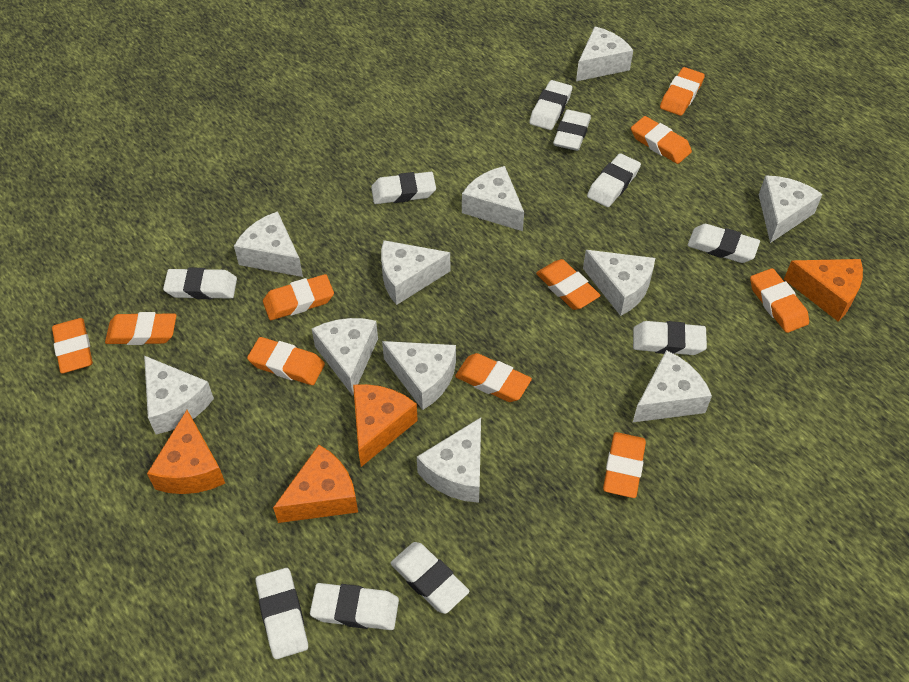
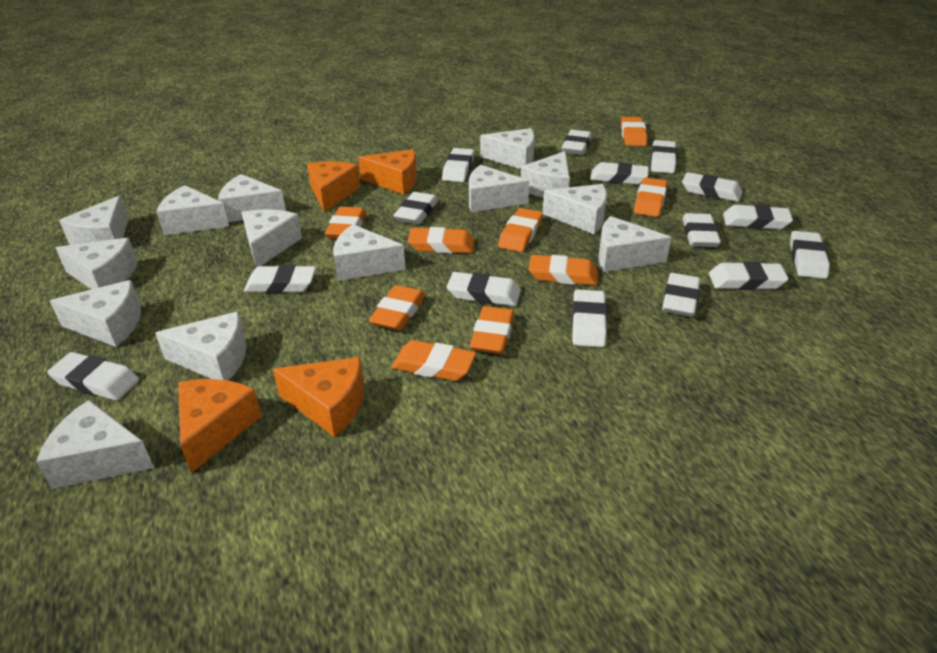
orange eraser: [52,318,93,374] [105,312,177,345] [247,337,325,385] [263,274,334,320] [455,353,532,402] [536,259,601,310] [603,432,646,498] [631,116,692,164] [660,67,705,116] [750,268,809,333] = 10 -> [325,207,366,239] [369,285,425,331] [391,340,476,381] [408,227,474,254] [470,306,515,354] [498,208,543,252] [529,255,598,286] [621,117,647,146] [634,177,667,217] = 9
white cheese: [144,356,214,435] [234,211,303,277] [312,318,378,396] [381,240,450,305] [382,341,456,410] [417,417,481,503] [462,166,524,231] [576,26,633,81] [583,250,655,316] [632,350,712,423] [759,175,823,243] = 11 -> [36,400,154,489] [50,280,141,347] [56,238,138,289] [59,196,129,245] [155,311,246,381] [156,185,229,236] [218,174,286,222] [241,209,302,268] [333,224,406,281] [469,165,529,212] [480,128,535,169] [521,151,570,198] [543,184,607,234] [598,216,671,272] = 14
white eraser: [163,268,237,299] [256,568,308,659] [310,583,399,630] [371,172,436,204] [391,542,469,614] [529,80,572,130] [553,109,591,151] [587,153,641,207] [633,321,707,355] [688,224,760,263] = 10 -> [47,352,139,401] [244,265,316,293] [393,192,438,224] [442,148,474,182] [447,272,521,306] [562,130,591,155] [572,289,607,347] [590,162,649,185] [651,140,677,173] [662,273,700,317] [682,172,742,202] [682,213,721,247] [709,261,789,290] [723,205,793,229] [790,231,830,279] = 15

